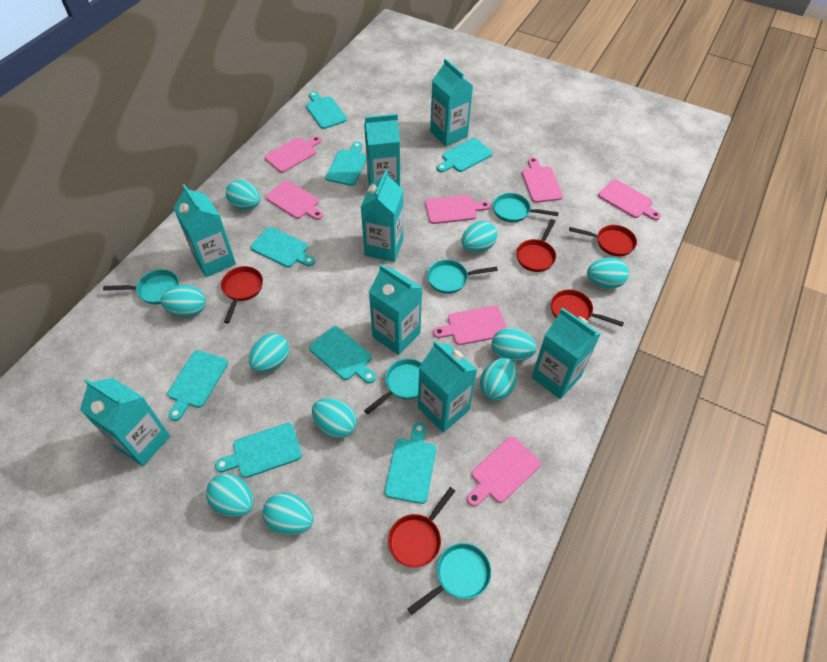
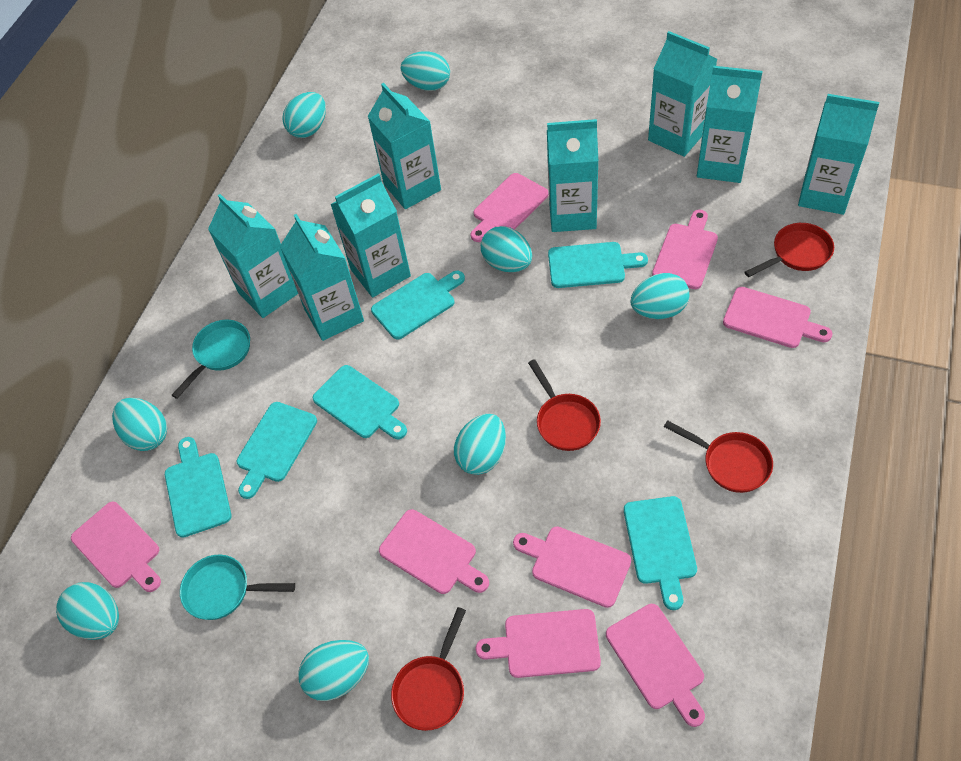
pink cutting board: [265,136,321,173] [265,181,323,220] [425,195,490,224] [433,306,507,345] [467,437,541,506] [522,157,563,203] [598,179,661,220] = 7 -> [71,501,161,592] [379,509,489,594] [471,173,549,242] [475,609,601,678] [513,526,631,608] [606,604,705,727] [652,210,718,289] [723,287,832,348] = 8
red pan: [221,266,263,323] [388,487,455,568] [516,219,556,272] [551,290,624,327] [569,225,637,256] = 5 -> [391,607,466,731] [528,359,601,451] [664,420,773,493] [744,223,834,277] = 4
turquoise cutting board: [167,350,228,421] [215,423,302,478] [250,227,315,268] [306,91,347,129] [309,326,376,384] [325,142,367,186] [385,422,436,504] [437,138,493,172] = 8 -> [165,437,231,538] [237,402,317,499] [313,365,407,439] [371,271,465,339] [548,242,648,288] [624,496,697,610] = 6
turquoise egg: [160,285,206,317] [206,474,254,517] [226,180,260,210] [249,333,289,372] [263,493,313,535] [312,398,357,438] [461,221,497,252] [480,358,517,401] [492,328,537,362] [587,257,629,289] = 10 -> [56,582,119,640] [112,398,167,451] [282,92,326,138] [298,640,369,701] [401,51,450,91] [454,414,506,475] [481,226,532,272] [630,273,689,319] = 8
turquoise pan: [103,270,179,304] [364,359,422,414] [407,543,491,615] [427,260,498,294] [493,193,559,222] = 5 -> [172,320,250,399] [180,555,295,620] = 2

